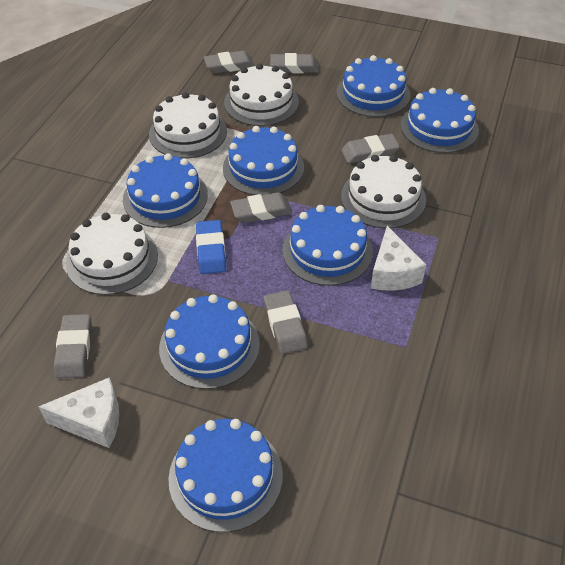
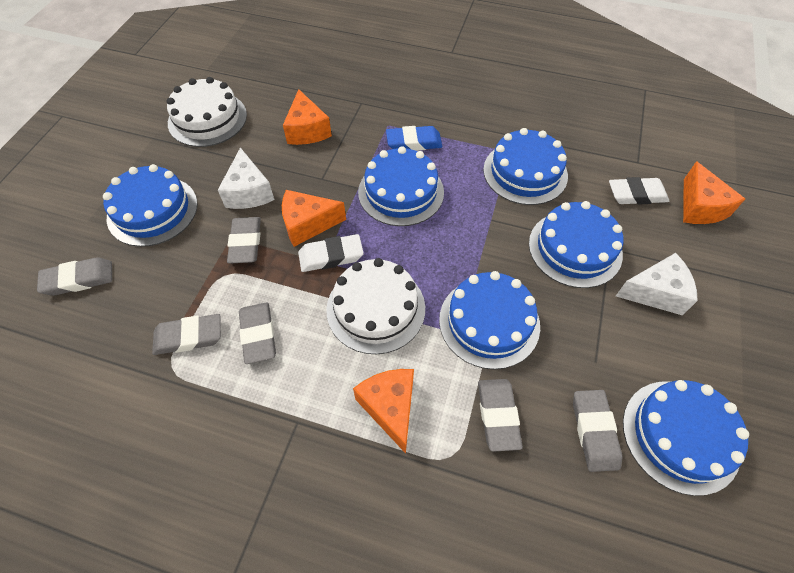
blue cake: [123,153,208,228] [159,294,260,389] [168,419,283,532] [223,126,304,195] [283,205,373,286] [336,55,411,117] [401,88,479,153] = 7 -> [103,164,198,247] [358,146,444,226] [439,271,540,369] [483,128,568,205] [529,201,623,288] [623,380,749,496] = 6
orange cheese: none = 0 -> [282,190,346,247] [283,89,332,145] [353,369,414,454] [683,161,745,224] = 4
white cake: [66,213,158,295] [149,92,227,158] [224,63,299,126] [341,155,426,228] = 4 -> [167,77,247,147] [326,258,425,354] = 2
white eraser: none = 0 -> [298,234,364,272] [609,177,669,204] = 2

